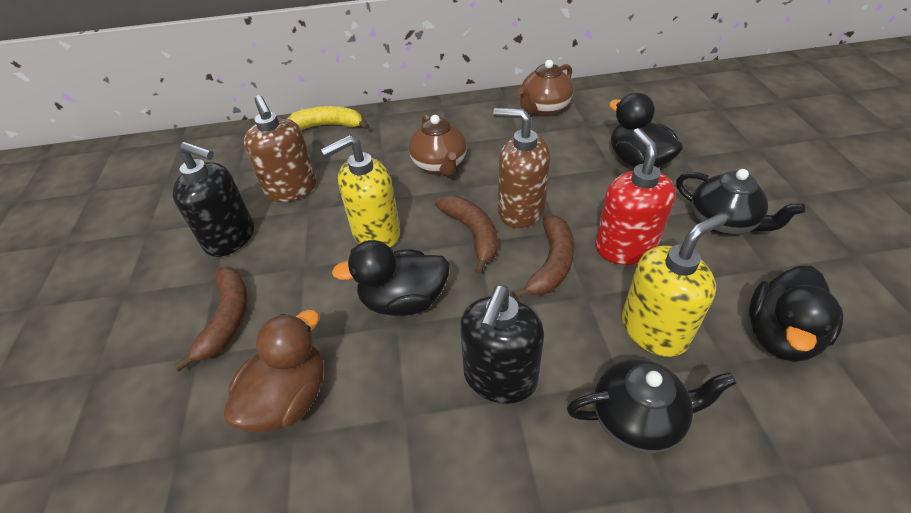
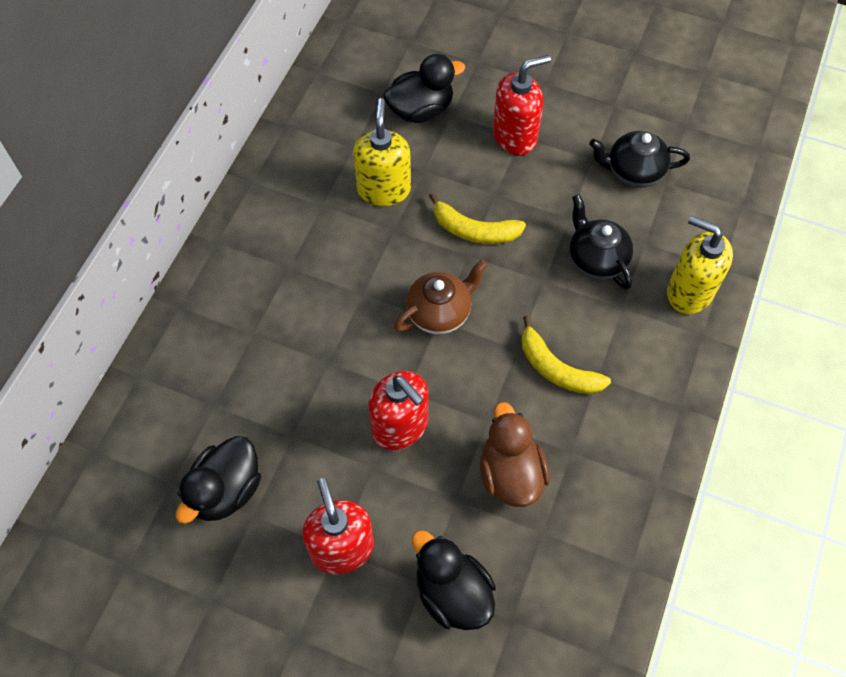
black soap dispenser: [172,142,254,257] [460,285,544,404] = 2 -> none = 0
brown banana: [173,267,247,372] [435,196,498,274] [512,214,574,299] = 3 -> none = 0
brown soap dispenser: [243,95,317,202] [493,108,550,228] = 2 -> none = 0
brown teapot: [409,114,467,176] [518,60,573,115] = 2 -> [394,260,487,334] = 1
red soap dispenser: [595,128,676,265] = 1 -> [302,478,374,574] [368,371,428,450] [493,55,551,155] = 3
yellow banana: [287,106,369,130] = 1 -> [429,192,526,244] [522,315,611,394] = 2

